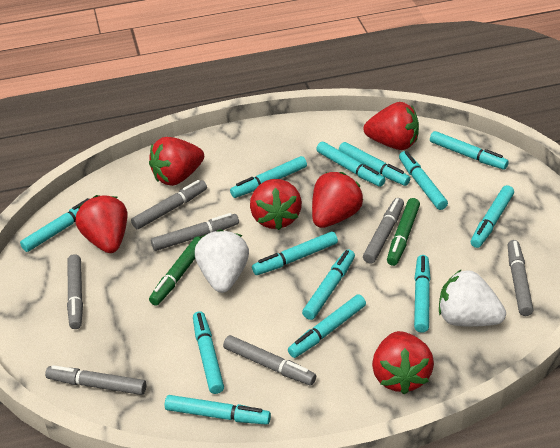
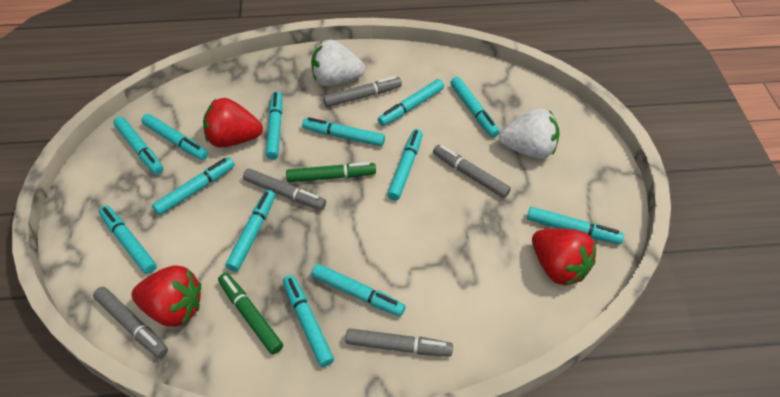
grey marker: [45,365,146,395] [67,254,83,329] [131,180,207,229] [151,213,239,251] [223,335,316,385] [363,198,404,264] [508,240,534,316] = 7 -> [93,287,168,358] [243,168,326,210] [323,76,402,107] [345,328,453,356] [433,145,511,198] = 5
red strawberry: [75,195,128,253] [149,137,204,186] [250,179,302,230] [312,172,363,228] [363,102,419,150] [372,331,434,395] = 6 -> [131,265,201,327] [203,98,263,148] [532,228,596,286] = 3

